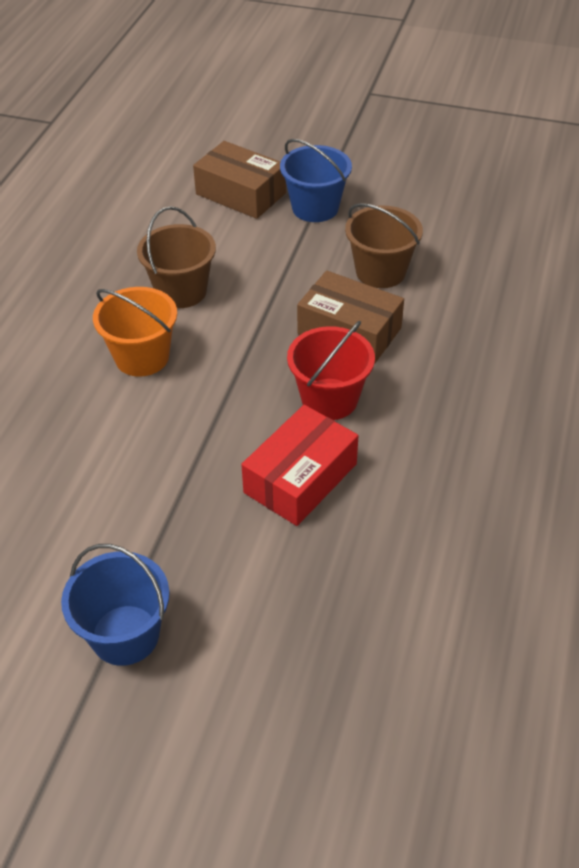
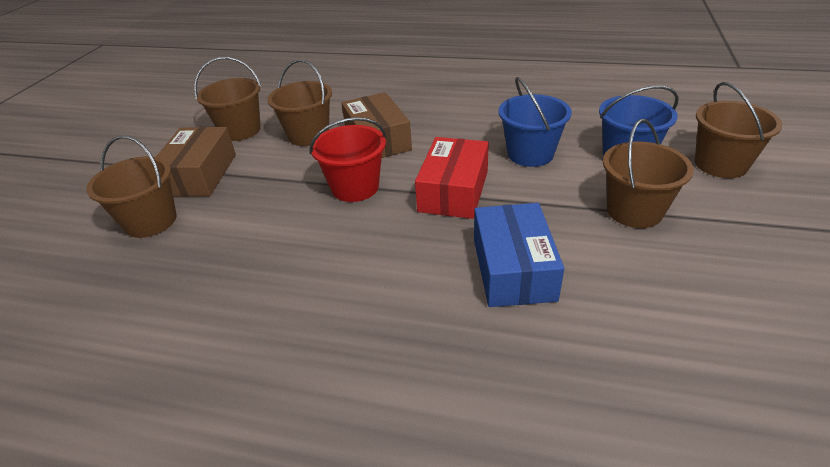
blue box: none = 0 -> [474,203,564,307] = 1
brown bucket: [137,206,216,308] [345,203,423,288] = 2 -> [86,135,177,238] [194,57,261,141] [267,59,332,146] [603,119,694,228] [695,82,783,178] = 5
orange bucket: [93,287,177,377] = 1 -> none = 0

